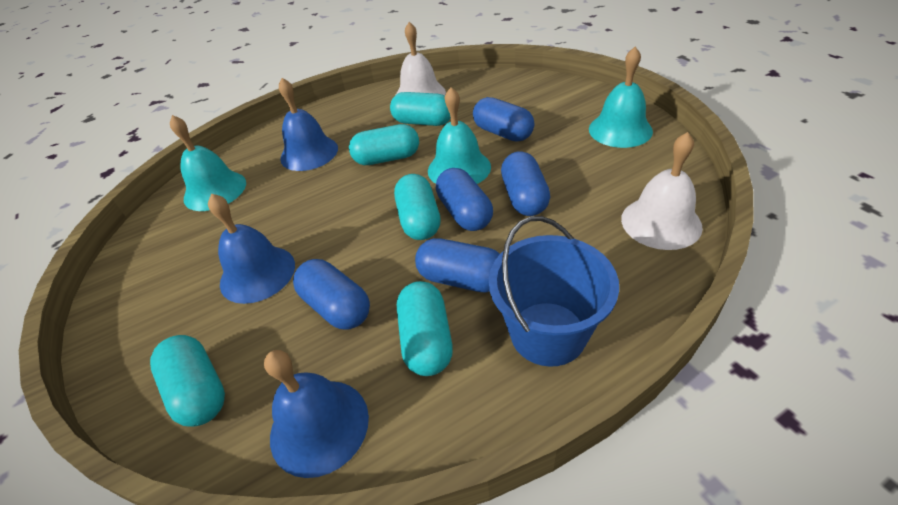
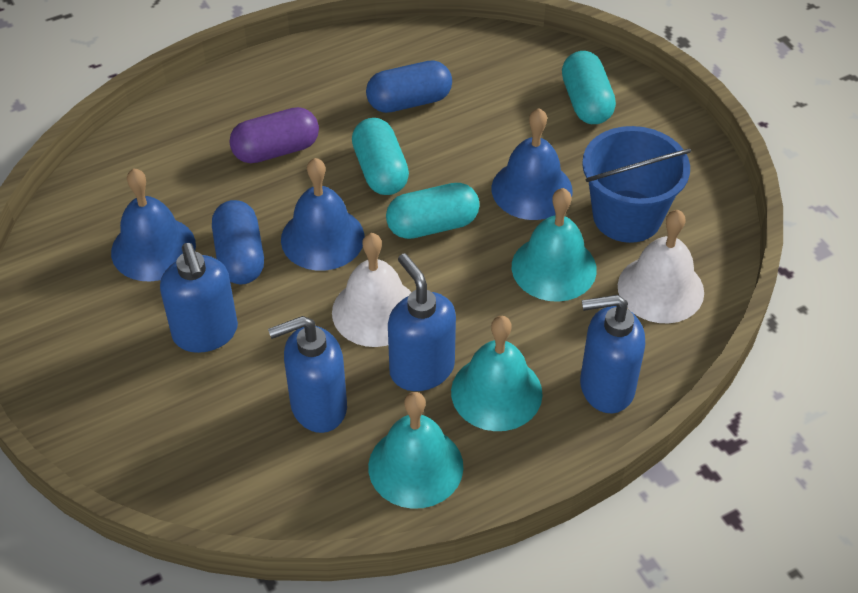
blue capsule: [293,259,370,330] [415,238,500,293] [436,168,493,231] [473,97,534,142] [501,151,550,216] = 5 -> [212,200,264,284] [366,60,452,113] = 2
blue soap dispenser: none = 0 -> [160,243,238,353] [268,316,347,433] [388,254,456,391] [580,295,645,413] = 4
purple capsule: none = 0 -> [229,107,319,163] = 1
turquoise capsule: [150,335,225,427] [349,124,419,165] [390,92,451,126] [394,174,441,240] [397,281,453,376] = 5 -> [352,118,409,195] [386,183,480,239] [562,51,616,124] = 3

